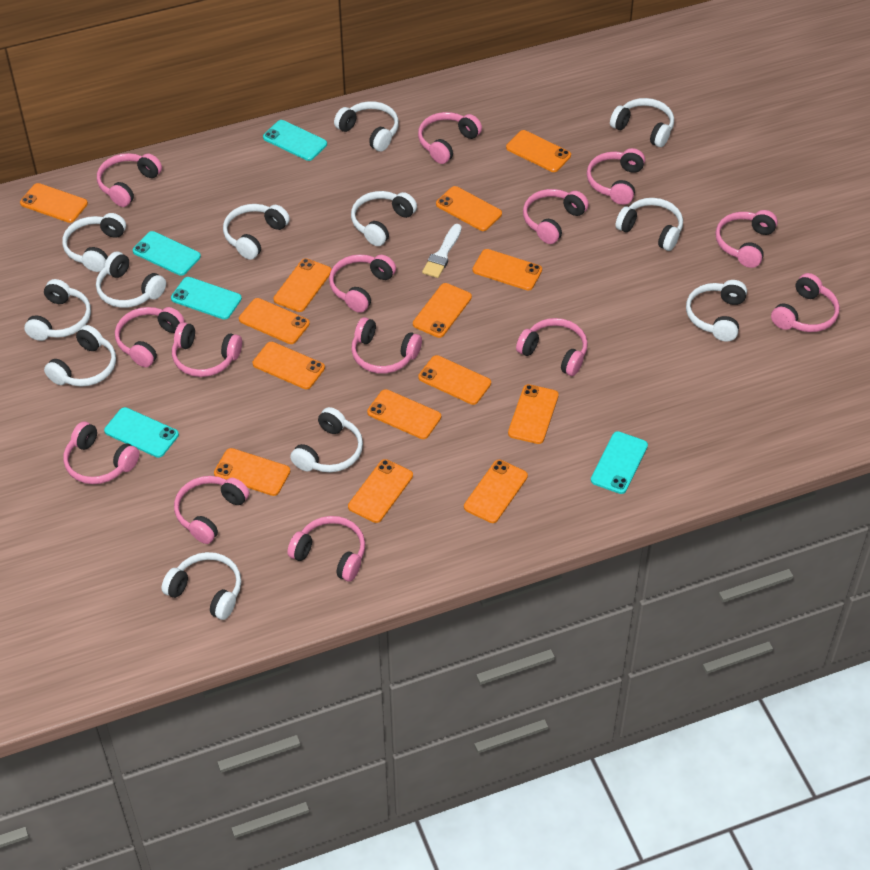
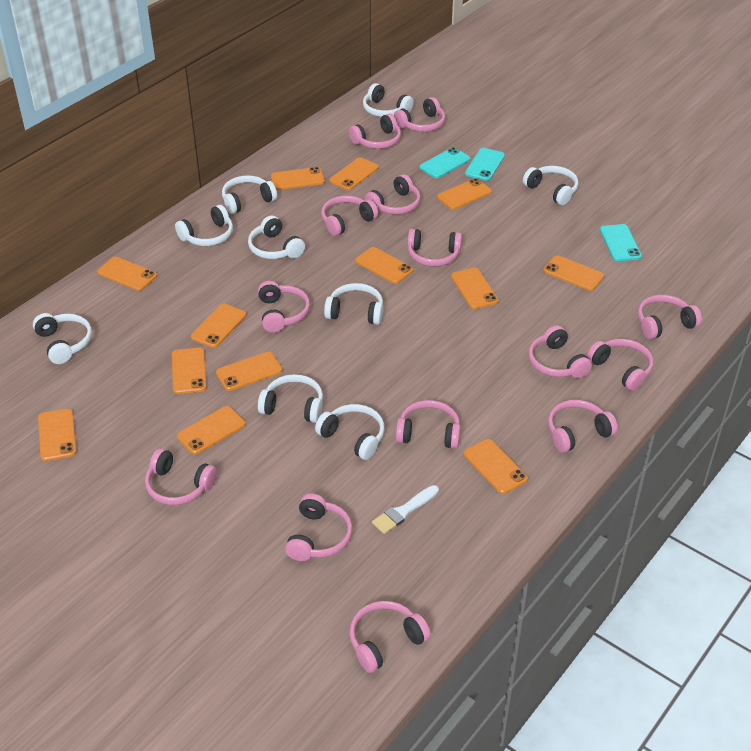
orange phone: [20,183,88,223] [214,448,290,496] [239,298,310,344] [253,342,325,389] [273,258,332,312] [348,459,413,523] [367,389,441,439] [413,283,472,338] [418,355,491,405] [436,186,502,231] [464,460,528,523] [472,249,542,291] [506,130,571,172] [508,384,559,444] = 14 -> [38,409,76,461] [97,257,157,291] [172,348,206,394] [177,406,246,454] [191,304,246,348] [216,352,282,391] [271,167,325,190] [329,157,379,190] [355,247,413,284] [437,178,492,210] [451,268,499,309] [464,439,528,494] [543,255,604,291] = 13
turquoise phone: [104,407,179,458] [133,231,201,276] [171,277,242,320] [263,120,327,161] [591,431,648,494] = 5 -> [419,147,470,178] [465,148,505,181] [600,224,642,261] = 3
white headphones: [24,279,91,341] [44,325,116,387] [62,213,126,272] [96,252,166,308] [162,552,241,620] [223,204,290,260] [290,407,363,472] [334,101,399,152] [351,191,417,246] [610,98,674,147] [616,198,683,251] [686,280,747,342] = 12 -> [33,313,92,364] [175,205,233,246] [222,175,277,214] [248,216,305,259] [258,374,323,423] [315,404,384,460] [324,283,383,325] [363,83,414,117] [523,166,578,205] = 9

